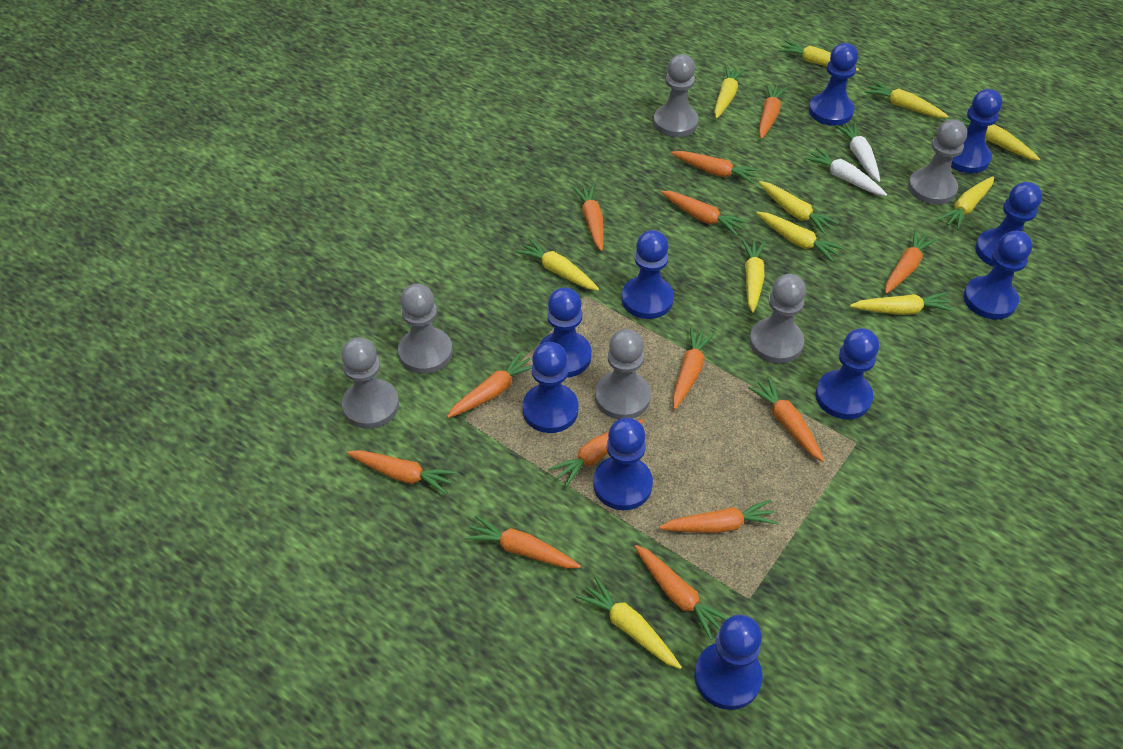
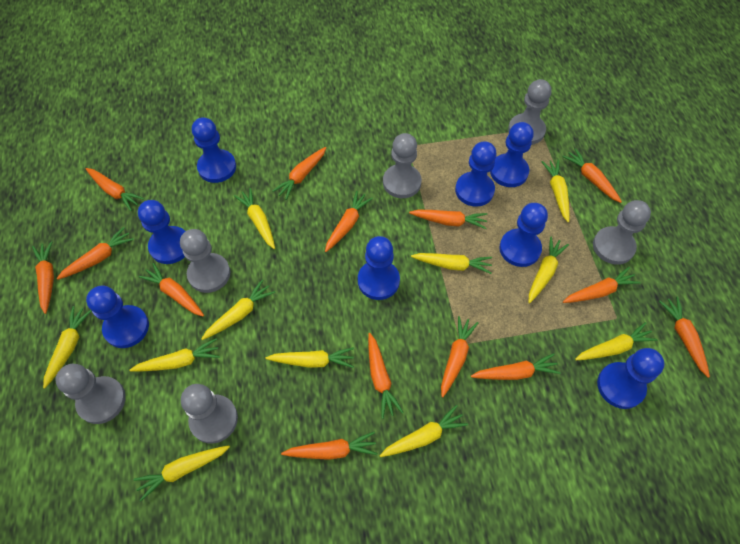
blue pawn: [523,342,579,433] [539,287,592,378] [593,418,653,510] [622,230,674,319] [694,615,763,710] [809,43,858,126] [815,328,879,419] [951,89,1002,173] [963,231,1032,319] [975,182,1042,267] = 10 -> [86,285,149,348] [138,200,186,264] [192,117,236,183] [358,236,400,300] [455,141,497,207] [490,122,534,187] [499,203,548,267] [597,348,665,409] = 8
orange carrot: [347,450,456,494] [447,351,532,418] [464,515,581,568] [548,419,644,488] [572,184,604,251] [634,545,728,640] [659,500,778,533] [661,191,748,236] [671,151,760,184] [673,327,715,409] [748,377,824,462] [759,84,787,139] [885,230,937,294] = 13 -> [32,241,54,314] [56,227,134,280] [86,168,144,211] [139,263,204,316] [272,147,326,200] [281,432,377,460] [325,191,373,252] [368,333,404,419] [409,210,487,229] [441,316,478,397] [471,353,561,380] [562,148,622,203] [563,267,641,303] [659,297,710,378] = 14
white carrot: [805,148,887,196] [835,122,880,182] = 2 -> none = 0

